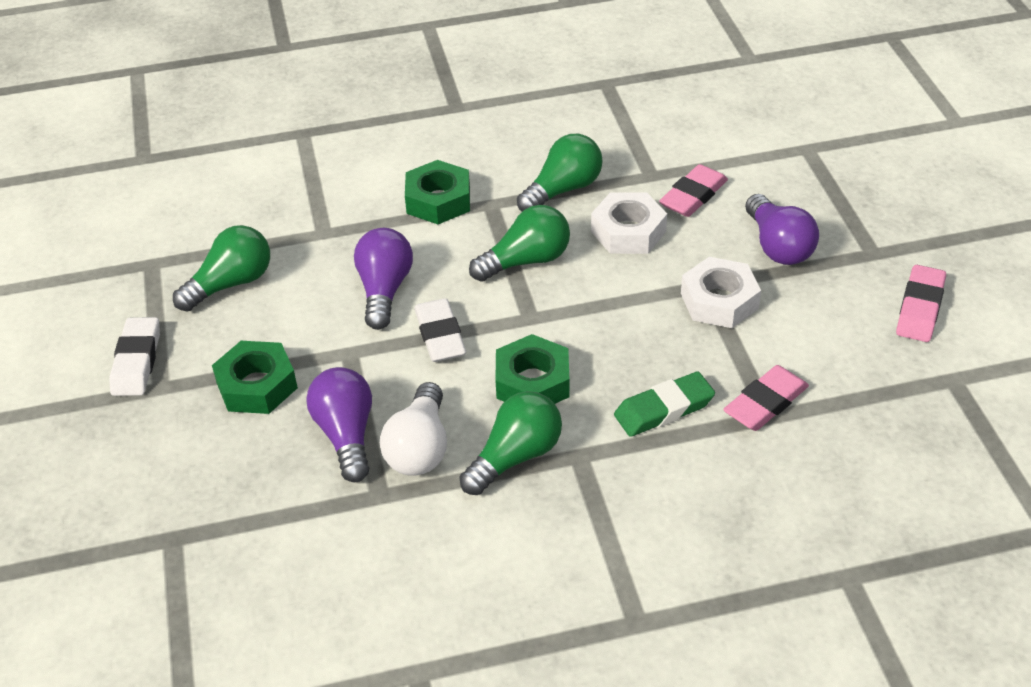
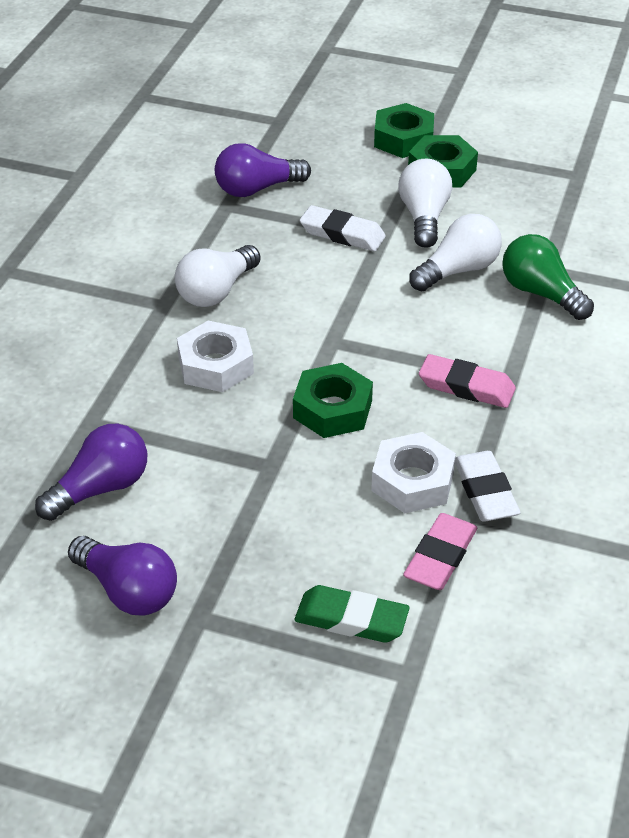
green light bulb: [173,225,270,312] [459,391,562,495] [469,205,570,282] [517,134,603,211] = 4 -> [502,234,594,320] = 1
pink eraser: [659,164,728,217] [723,365,809,431] [896,265,946,342] = 3 -> [403,513,478,590] [419,354,516,408] = 2
white light bulb: [380,382,447,476] = 1 -> [175,245,260,307] [398,159,452,248] [409,214,502,291] = 3

